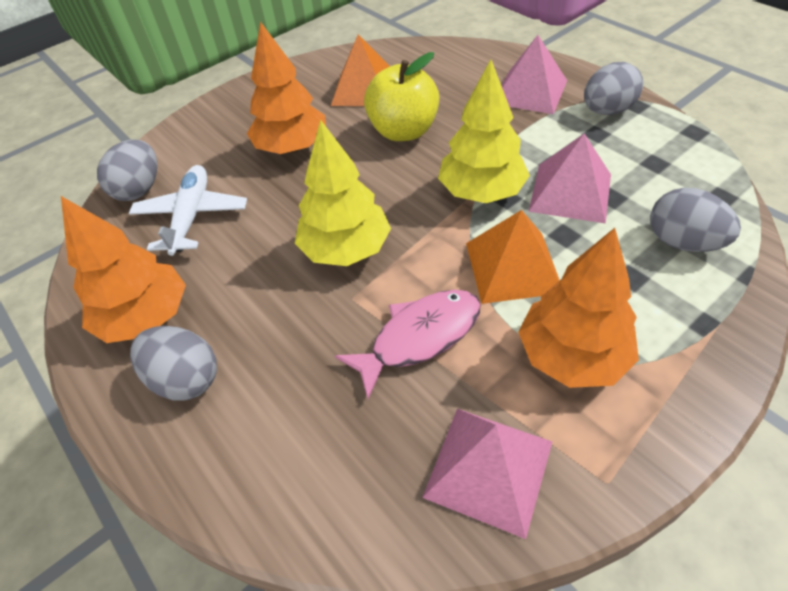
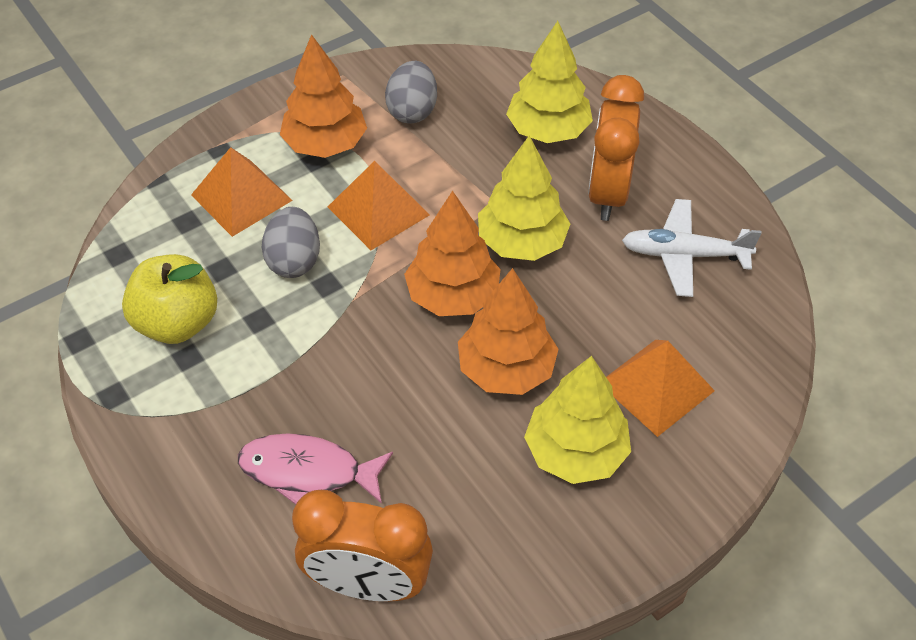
grey egg: [97,140,158,201] [130,326,217,401] [584,62,643,115] [650,188,741,252] = 4 -> [262,207,320,278] [385,61,437,124] = 2
orange clock: none = 0 -> [292,490,433,601] [588,75,644,221] = 2
orange pyramid: [331,34,390,106] [466,210,560,304] = 2 -> [191,147,293,237] [328,161,430,250] [606,340,715,437] = 3
pink pyramid: [422,409,552,539] [502,35,567,114] [529,134,611,224] = 3 -> none = 0
yellow tree: [294,120,391,266] [438,59,530,203] = 2 -> [478,136,570,261] [506,21,593,143] [524,356,631,484] = 3

